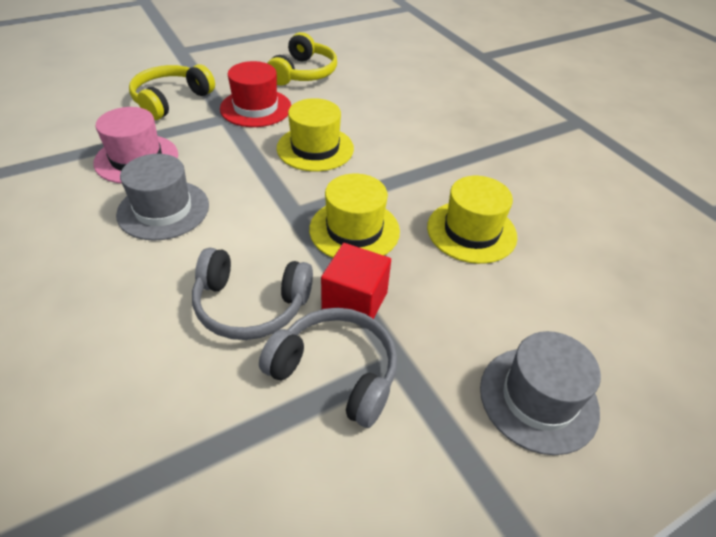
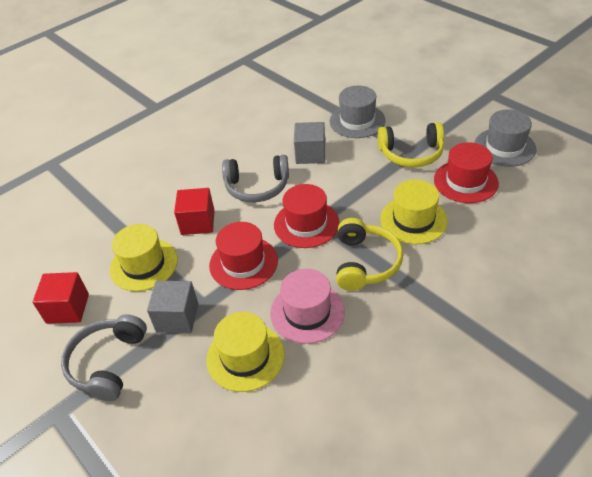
grey cube: none = 0 -> [147,281,198,333] [294,122,325,164] = 2
red cube: [321,243,391,319] = 1 -> [33,272,89,324] [174,188,215,235] = 2
red hat: [220,61,291,127] = 1 -> [209,222,278,290] [274,184,339,248] [434,142,499,203] = 3

